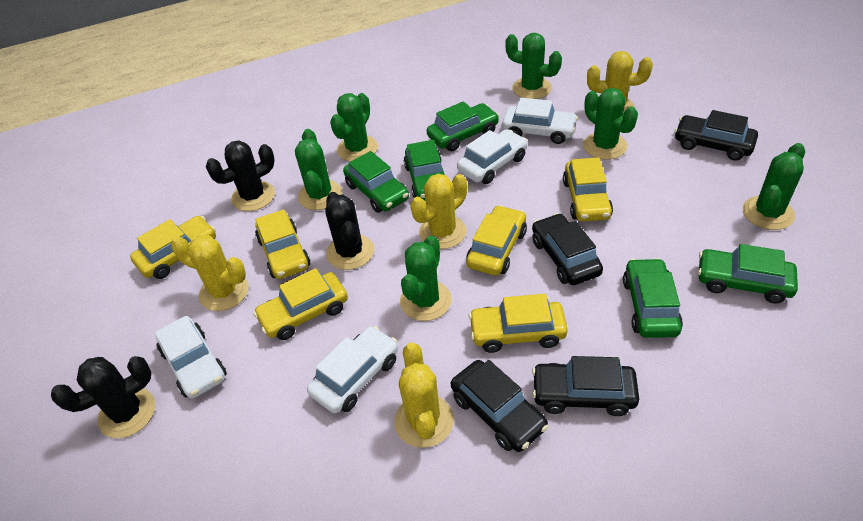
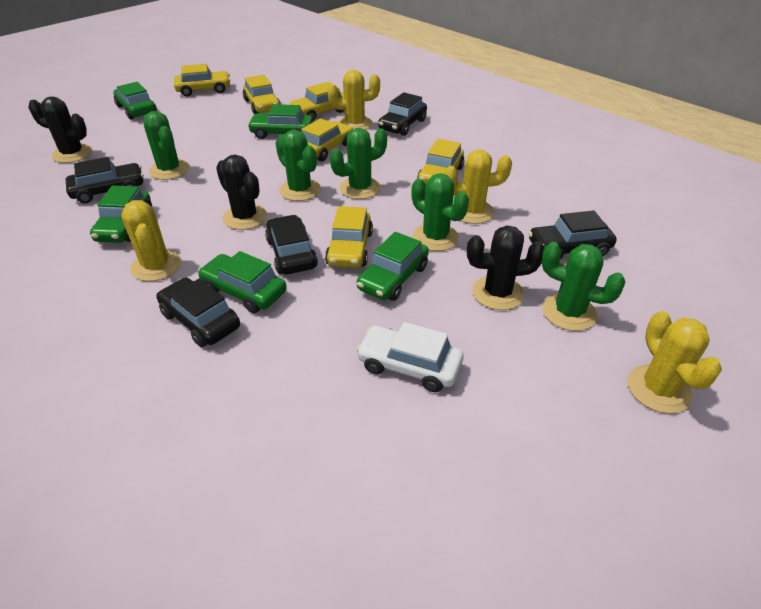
black car: [451,360,549,452] [532,213,603,285] [532,356,639,416] [674,110,758,161] = 4 -> [66,157,144,203] [156,278,240,347] [265,215,318,274] [378,92,427,136] [528,210,617,260] = 5
green cactus: [295,129,342,210] [330,93,378,162] [400,236,452,321] [505,33,562,99] [583,88,638,160] [743,143,805,230] = 6 -> [144,111,189,180] [275,129,321,201] [330,128,387,199] [411,173,469,251] [541,242,626,331] = 5
white car: [155,316,227,399] [307,326,398,413] [457,129,528,184] [502,98,578,144] = 4 -> [356,322,463,392] = 1

